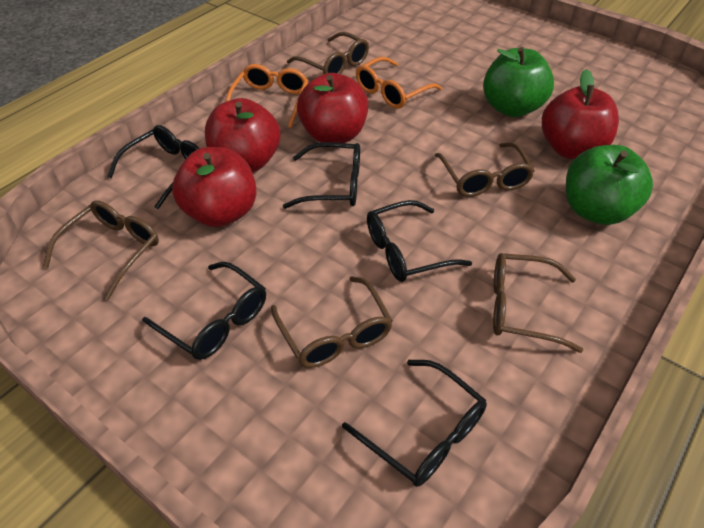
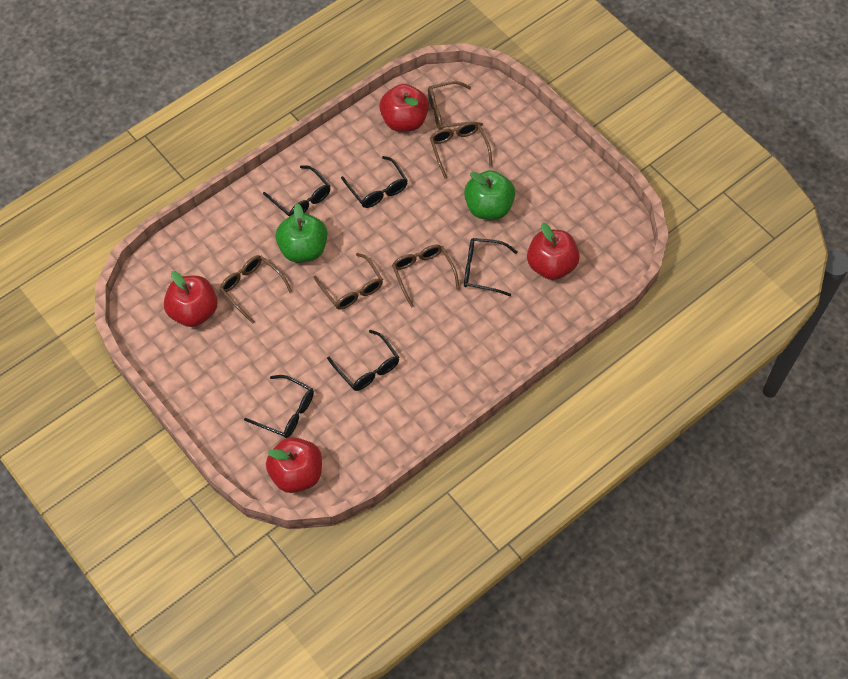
orange glasses: [226,64,308,128] [356,57,442,109] = 2 -> none = 0

